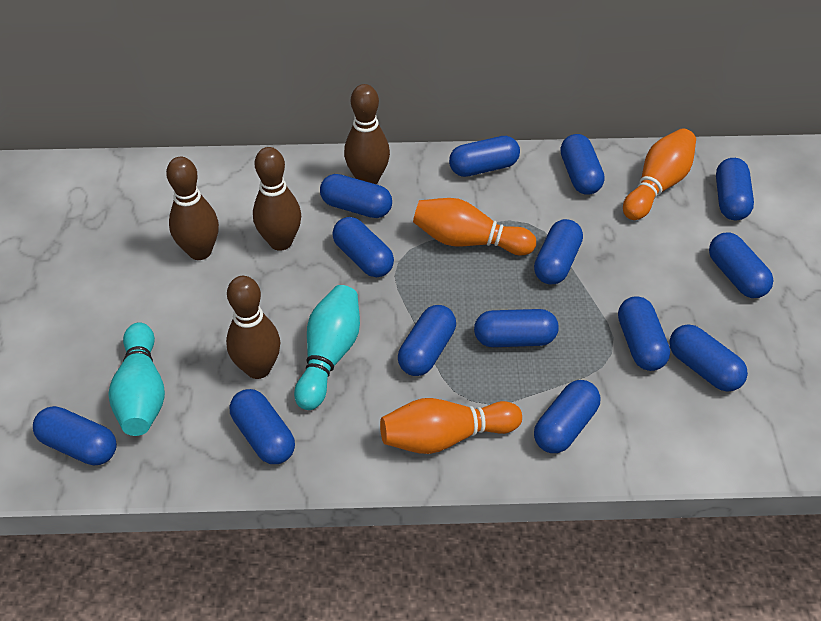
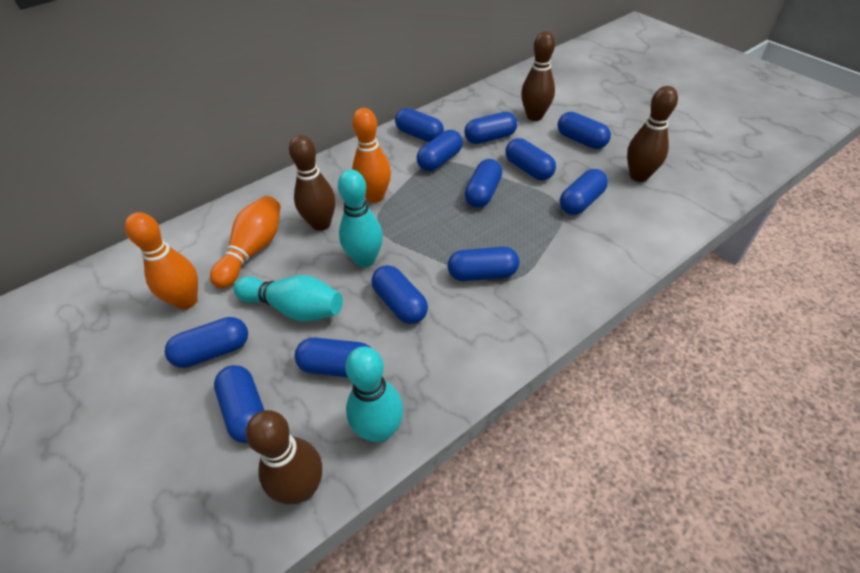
blue capsule: [33,406,117,465] [230,389,295,464] [320,174,392,218] [332,217,394,277] [398,305,456,376] [449,136,520,177] [474,309,559,347] [534,219,583,284] [534,380,600,453] [560,134,604,194] [618,296,670,371] [669,324,748,391] [709,232,774,298] [716,158,754,220] = 14 -> [165,317,248,368] [214,365,264,443] [295,338,371,378] [372,265,428,324] [395,108,444,142] [417,130,463,171] [448,247,519,281] [464,112,517,144] [465,159,502,208] [505,138,556,180] [557,112,611,149] [560,169,608,215] = 12
turquoise bowling pin: [109,322,165,436] [294,285,360,410] = 2 -> [233,275,343,321] [338,169,383,267] [345,346,404,443] = 3

